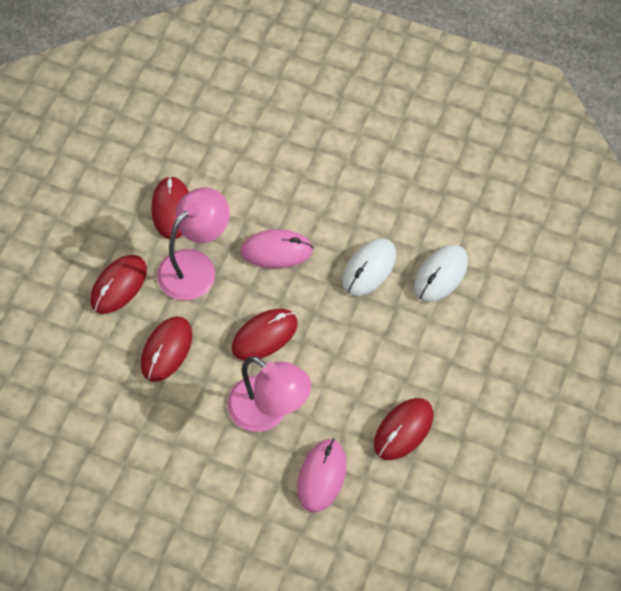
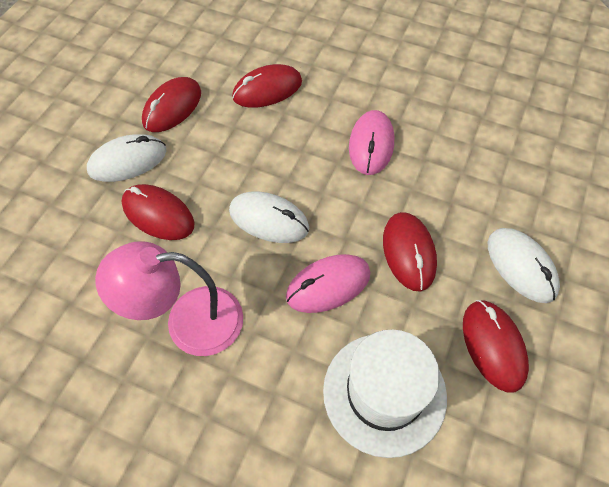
pink lamp: [157,187,230,300] [227,356,311,432] = 2 -> [95,241,243,356] = 1
white hat: none = 0 -> [323,329,447,458] = 1
white mouse: [342,239,396,296] [414,245,468,302] = 2 -> [87,134,167,182] [229,192,309,243] [488,228,560,303] = 3

